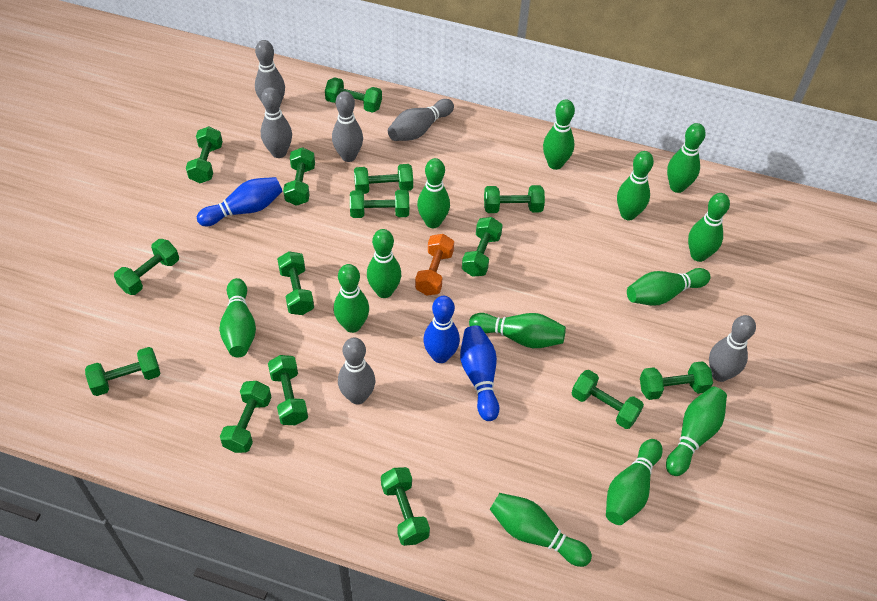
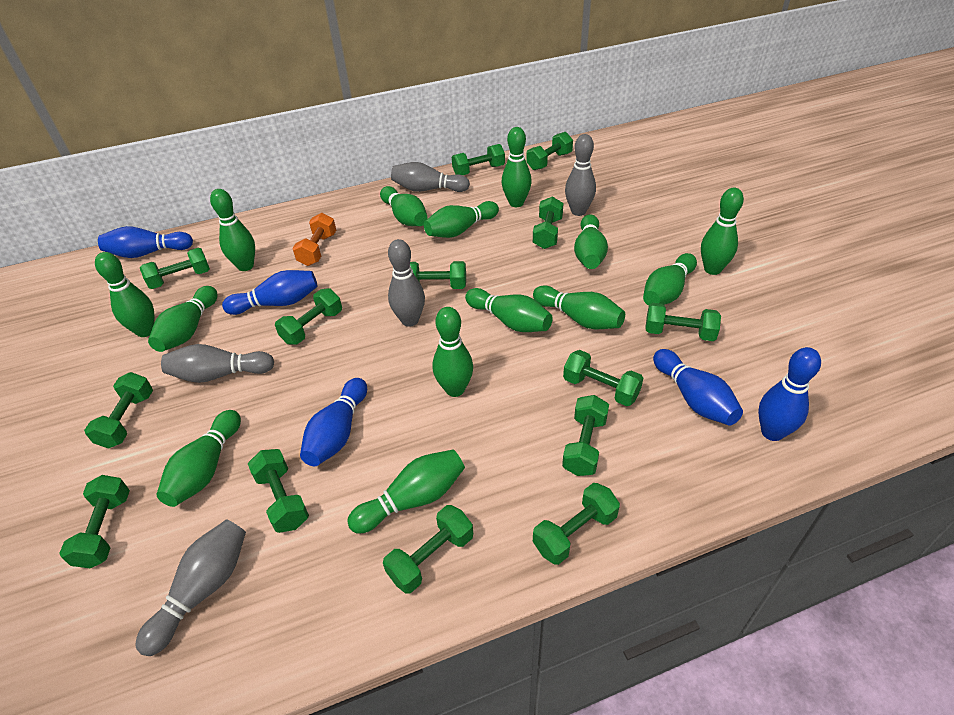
blue bowling pin: [197,177,282,226] [423,296,460,363] [460,325,499,421] = 3 -> [98,226,193,258] [222,270,318,315] [300,378,367,466] [653,349,743,426] [758,347,821,441] = 5
green bowling pin: [219,278,256,358] [334,264,369,333] [367,229,401,298] [417,158,450,228] [469,313,566,348] [490,493,592,567] [543,99,575,170] [606,439,663,525] [617,151,654,220] [627,268,710,306] [666,387,727,476] [667,123,706,193] [688,193,730,262] = 13 -> [95,252,155,337] [148,286,218,352] [156,410,241,507] [210,189,255,271] [347,449,465,533] [380,186,428,226] [424,201,499,238] [432,307,473,397] [465,288,553,332] [501,127,532,207] [533,285,625,329] [574,214,608,269] [643,253,697,306] [701,188,744,275] = 14
green dumbbell: [85,347,161,396] [114,239,179,295] [186,126,223,183] [220,381,272,453] [268,355,308,425] [277,251,314,315] [283,147,315,206] [325,77,382,113] [350,190,409,218] [354,164,413,194] [381,467,430,546] [462,217,503,277] [484,185,545,213] [572,370,644,429] [640,361,713,400] = 15 -> [59,475,130,568] [84,372,153,449] [140,248,210,289] [248,449,309,533] [275,288,342,344] [383,505,473,594] [410,261,466,289] [452,144,505,175] [526,132,573,170] [533,197,563,249] [533,483,620,565] [562,395,609,476] [563,350,643,406] [645,303,721,341] = 14
grey bowling pin: [255,40,285,105] [261,87,292,158] [332,91,363,162] [338,338,375,404] [388,99,454,141] [709,315,756,382] = 6 -> [136,519,246,656] [161,344,274,383] [388,239,425,327] [391,162,470,192] [565,134,596,216] = 5

